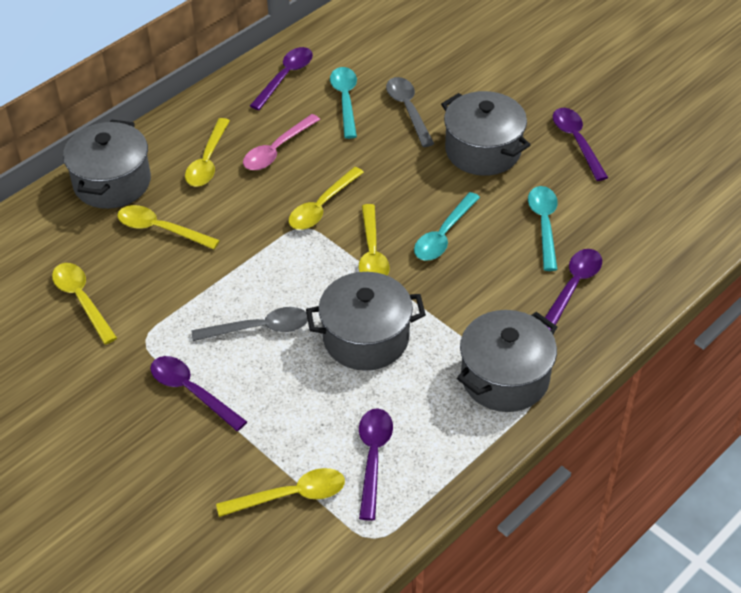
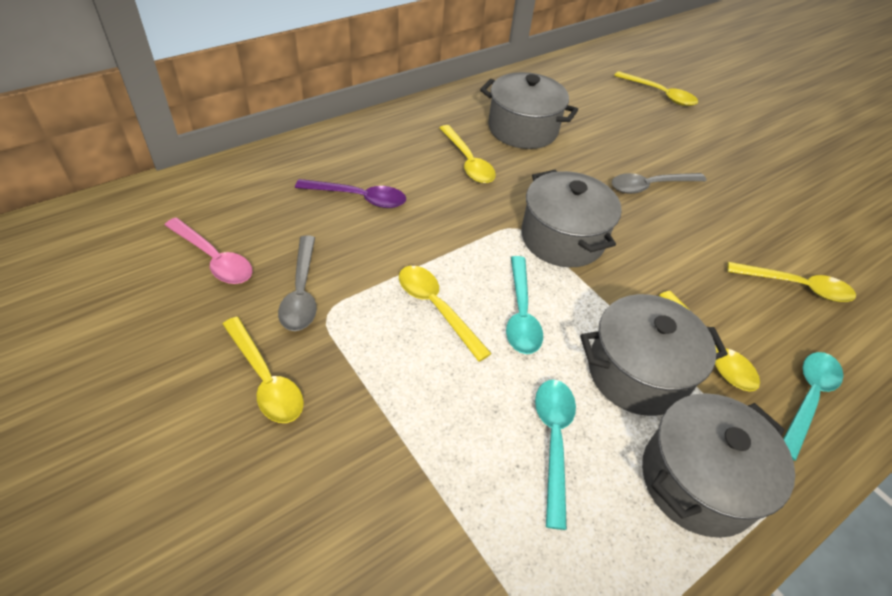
purple spoon: [150,356,247,431] [250,47,313,110] [359,408,393,521] [545,249,602,330] [553,108,608,181] = 5 -> [295,179,406,208] = 1

